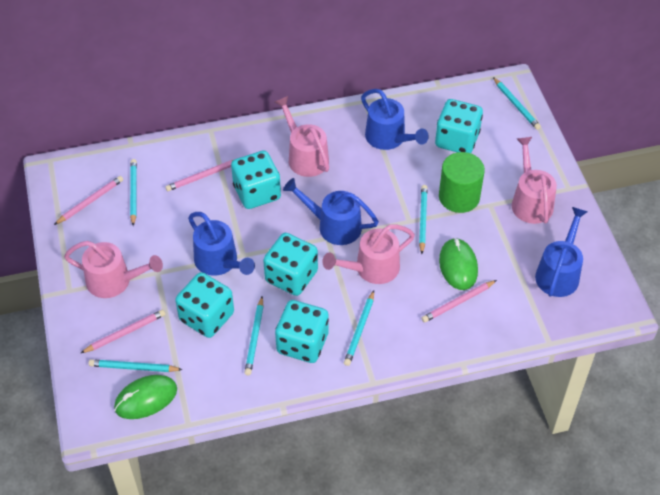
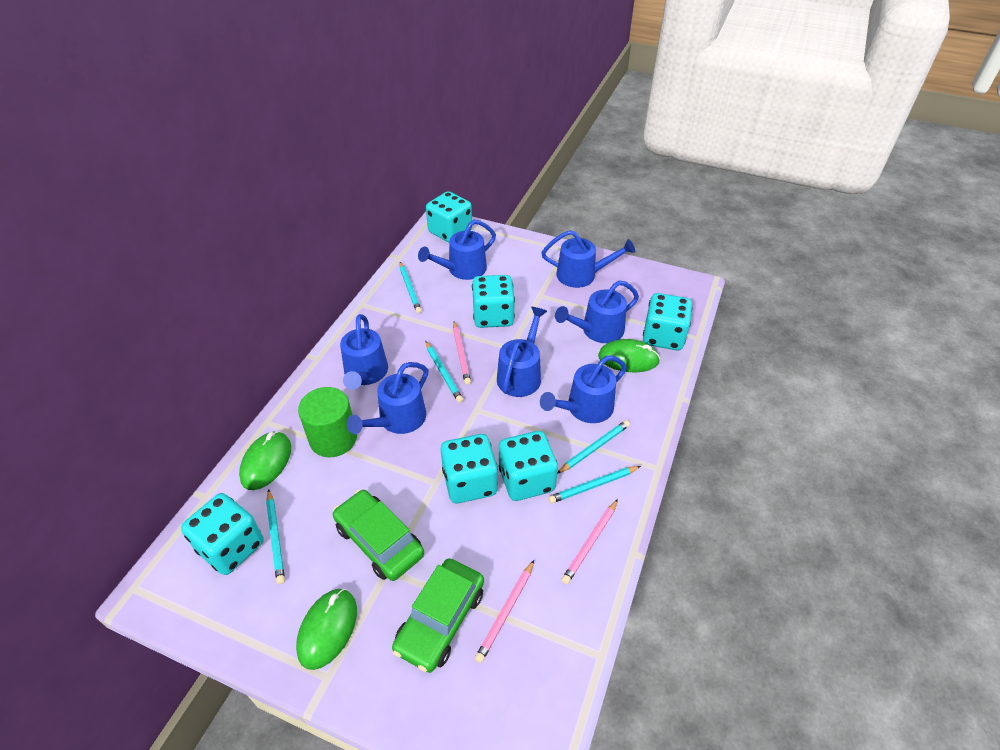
blue watering can: [188,212,255,276] [283,178,379,245] [361,89,429,150] [535,207,588,297] = 4 -> [340,314,388,390] [347,362,428,434] [418,220,496,280] [497,307,547,397] [540,356,627,423] [541,230,635,288] [555,280,639,343] = 7
green car: none = 0 -> [333,490,424,581] [392,558,484,673] = 2
green mouse: [114,375,177,419] [439,238,478,290] = 2 -> [239,431,291,490] [296,589,357,670] [598,339,660,372] = 3
pink pencil: [54,176,123,225] [81,310,165,353] [165,160,233,191] [422,280,497,323] = 4 -> [453,321,471,385] [475,560,534,663] [561,499,618,584] = 3
pink watering can: [64,241,163,298] [275,96,329,177] [322,224,415,284] [512,137,557,224] = 4 -> none = 0
turquoise dice: [175,272,234,338] [231,150,281,209] [263,233,318,296] [275,300,329,363] [435,99,483,153] = 5 -> [181,493,264,575] [426,191,472,242] [441,434,498,503] [472,275,515,328] [499,431,558,501] [643,293,692,350] = 6
turquoise pencil: [89,359,183,372] [130,159,137,226] [244,296,263,376] [344,291,374,366] [419,185,428,254] [493,77,541,130] = 6 -> [266,489,285,584] [400,262,422,313] [426,341,463,403] [548,466,641,504] [557,420,630,474] = 5

